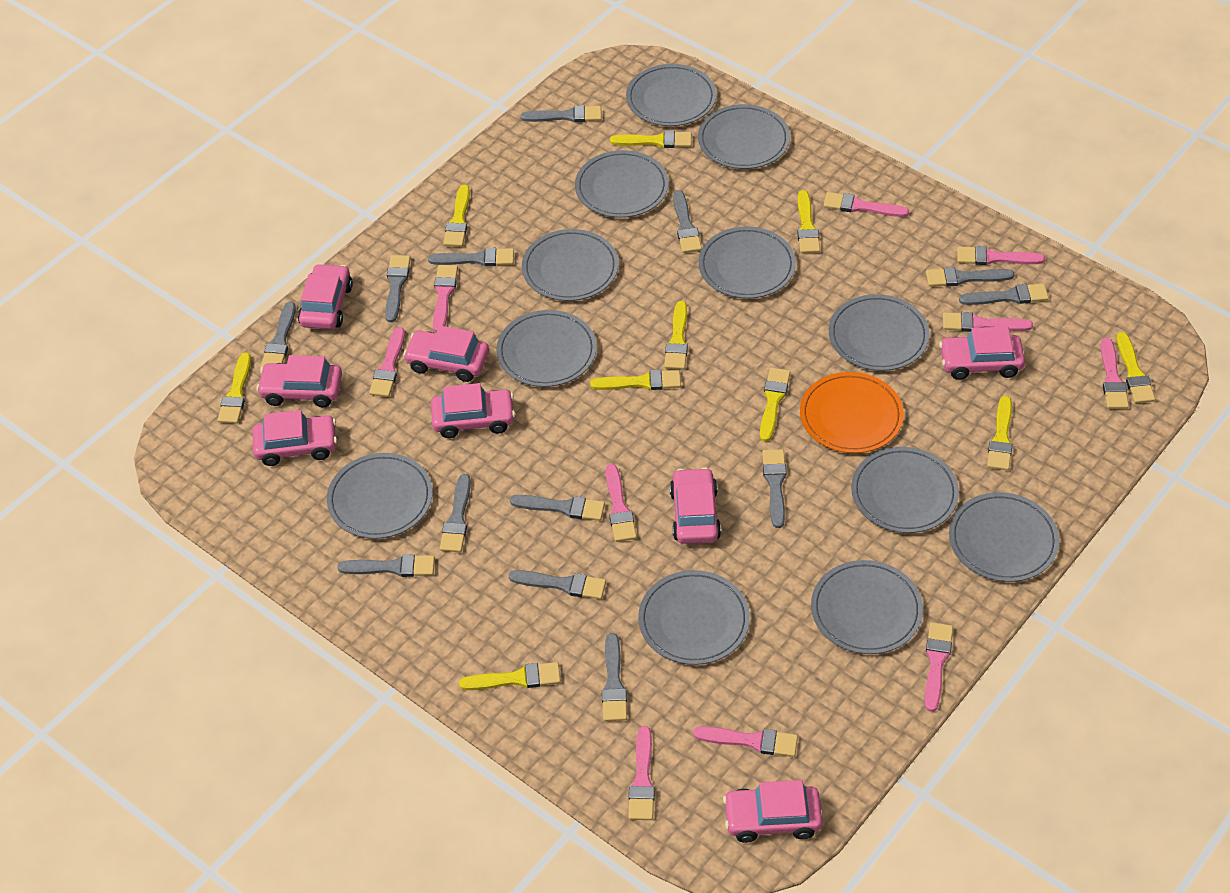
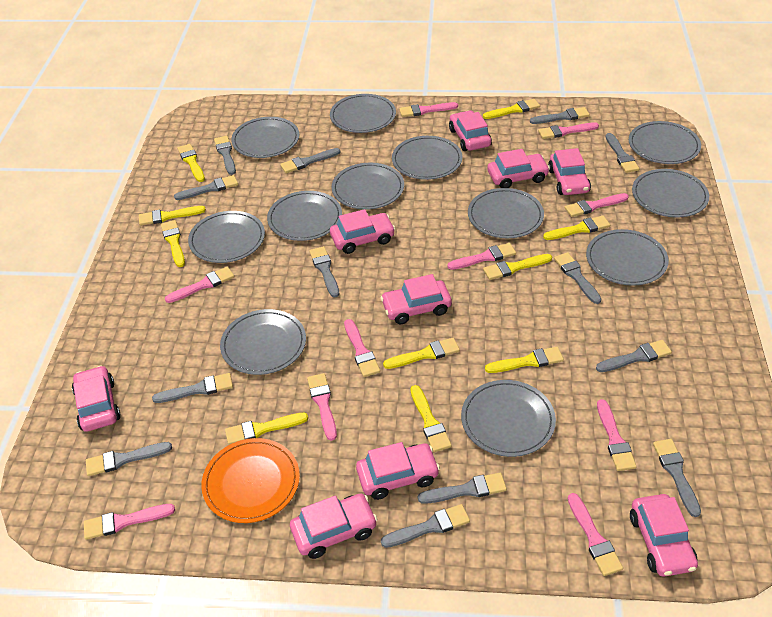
pink car: [253,410,337,466] [257,355,342,407] [298,263,353,329] [403,326,489,382] [431,383,515,438] [670,467,721,544] [723,780,822,843] [939,326,1025,380] = 8 -> [72,365,120,432] [290,494,377,559] [330,209,395,254] [356,442,440,500] [380,274,452,324] [449,110,492,151] [487,149,550,188] [548,148,591,195] [630,494,698,577] = 9

